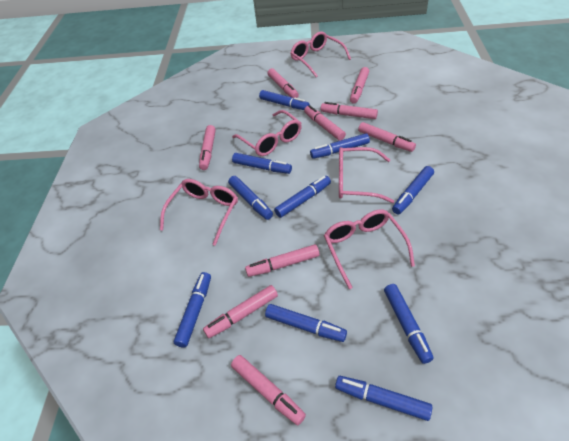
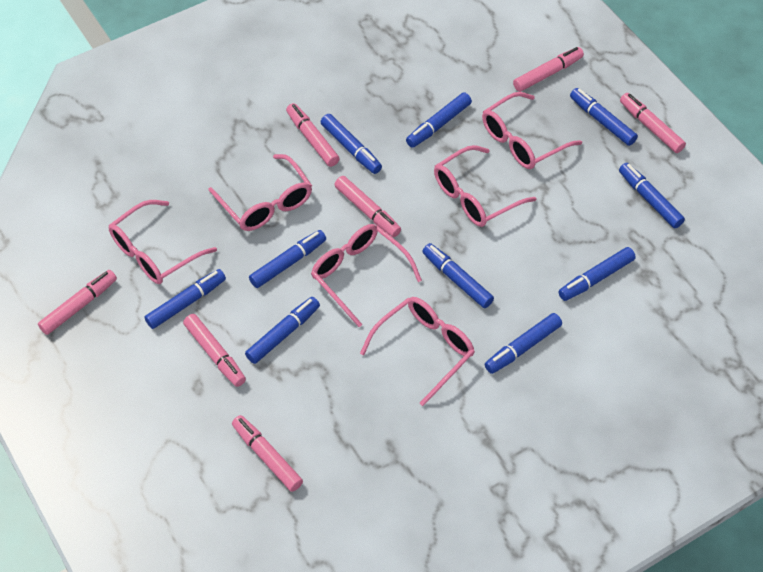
pink glasses: [160,179,238,246] [232,110,302,156] [291,31,351,77] [324,210,415,289] [339,147,394,203] = 5 -> [109,200,217,284] [208,154,312,231] [311,224,422,327] [360,297,475,406] [434,145,537,227] [482,92,582,169] = 6
pink marker: [199,125,216,170] [203,285,278,338] [231,355,306,425] [245,244,320,277] [267,68,299,98] [304,105,346,141] [321,102,378,119] [350,67,369,104] [358,122,416,152] = 9 -> [38,270,117,335] [183,314,246,387] [232,415,303,492] [286,103,340,167] [334,176,401,237] [513,47,584,92] [620,93,686,153] = 7

